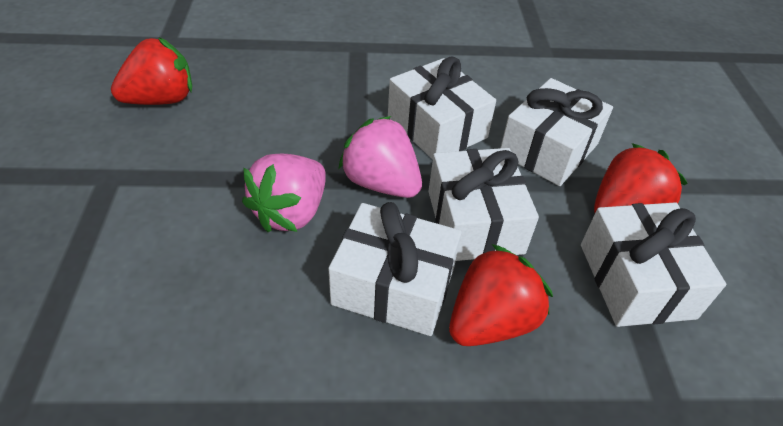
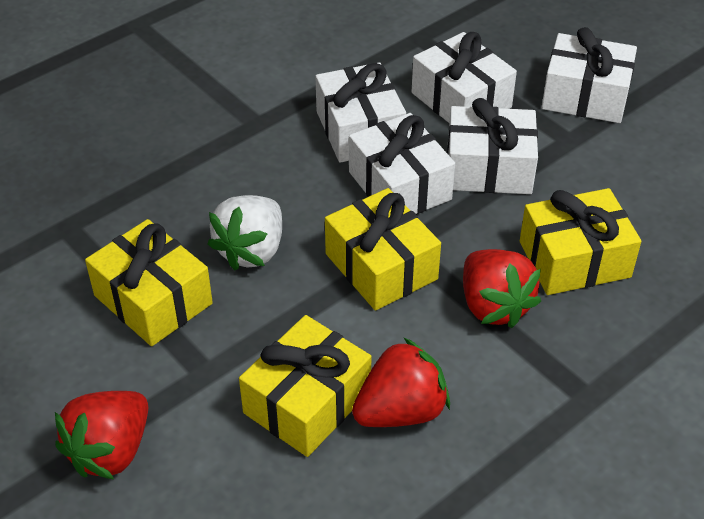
pink strawberry: [242,154,326,232] [338,116,422,198] = 2 -> none = 0
white strawberry: none = 0 -> [208,195,282,270] = 1
yellow gift: none = 0 -> [85,219,213,346] [239,315,371,457] [325,188,441,311] [520,188,642,295] = 4

